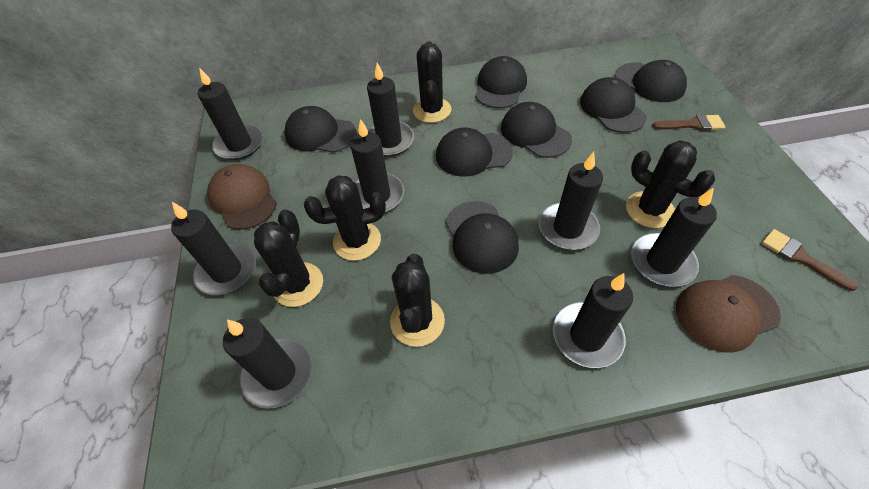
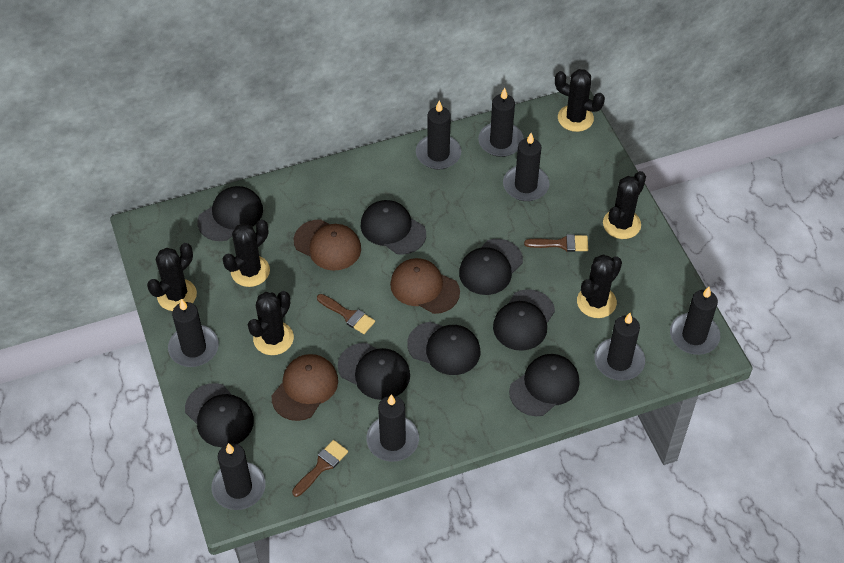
black cactus: [254,210,323,307] [304,175,386,261] [390,254,445,347] [413,41,451,123] [626,140,715,228] = 5 -> [147,243,197,311] [223,220,270,287] [248,291,294,355] [555,69,605,132] [577,255,622,318] [603,171,646,239] = 6
black cap: [284,106,356,153] [436,127,513,177] [446,201,519,274] [475,56,527,108] [501,102,572,158] [580,77,647,133] [615,60,687,102] = 7 -> [185,383,254,447] [197,186,263,241] [338,343,410,400] [361,200,426,255] [407,322,480,375] [459,239,523,295] [493,289,555,351] [509,354,580,416] = 8
brown brush: [652,114,726,131] [762,229,858,291] = 2 -> [292,440,348,497] [317,294,375,334] [524,234,588,252] = 3
brown cap: [207,164,277,230] [676,275,781,353] = 2 -> [272,354,338,421] [294,219,361,271] [390,258,460,314] = 3

